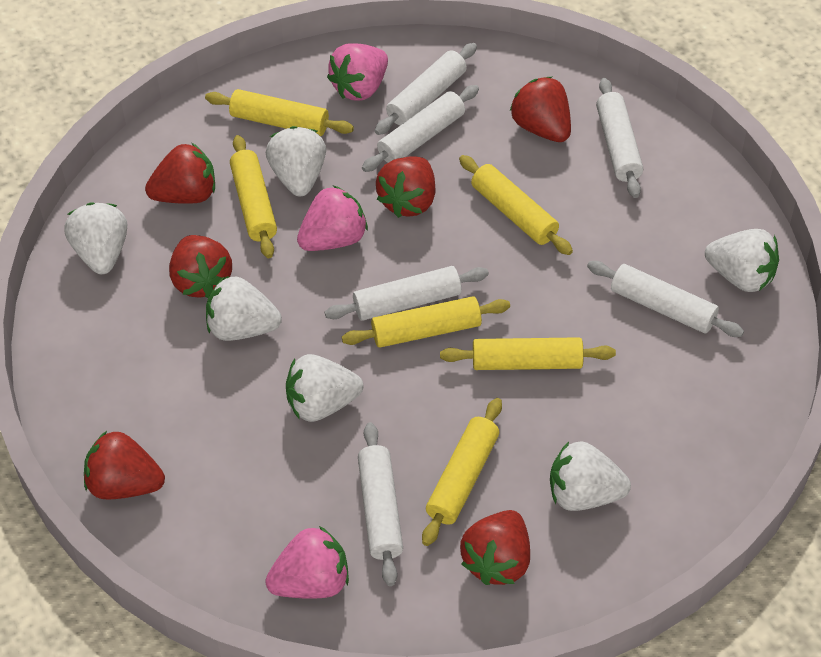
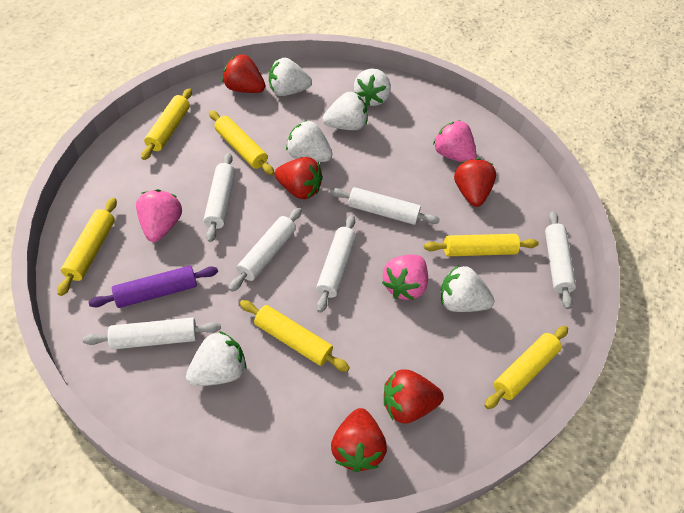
purple rolling pin: none = 0 -> [88,266,218,308] = 1
red strawberry: [84,431,165,500] [145,143,215,204] [169,235,232,298] [376,156,435,218] [460,510,530,585] [510,77,571,142] = 6 -> [222,55,265,93] [275,157,323,199] [331,408,387,472] [384,369,444,423] [454,158,496,207] = 5

